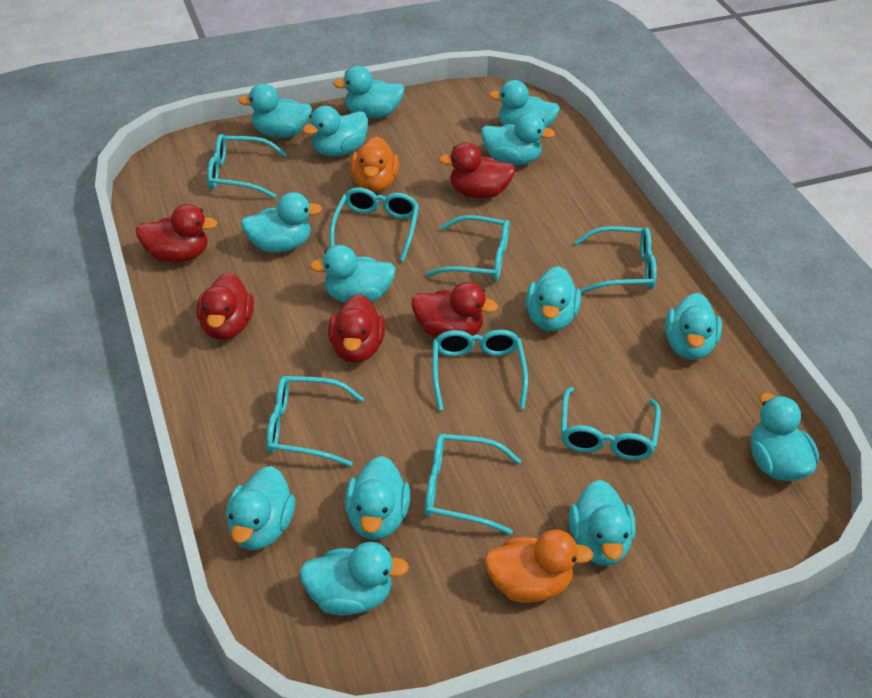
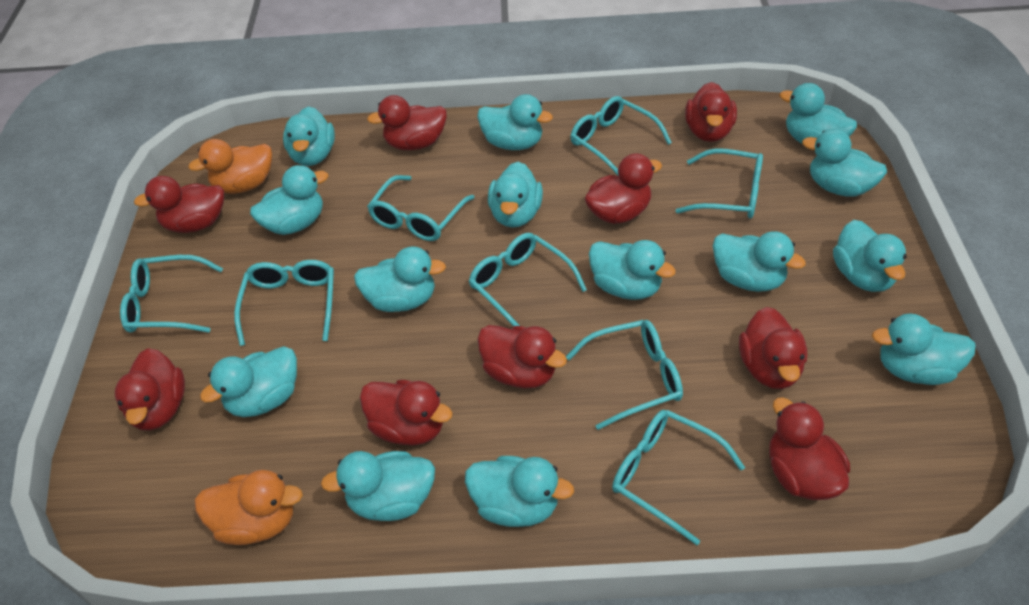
red duck: [136,204,218,263] [197,272,254,340] [328,294,385,363] [412,282,498,338] [439,142,515,199] = 5 -> [115,348,185,430] [134,176,224,233] [360,380,453,446] [367,95,446,150] [478,325,567,388] [584,153,662,224] [685,82,737,142] [739,307,807,389] [769,397,850,500] = 9

